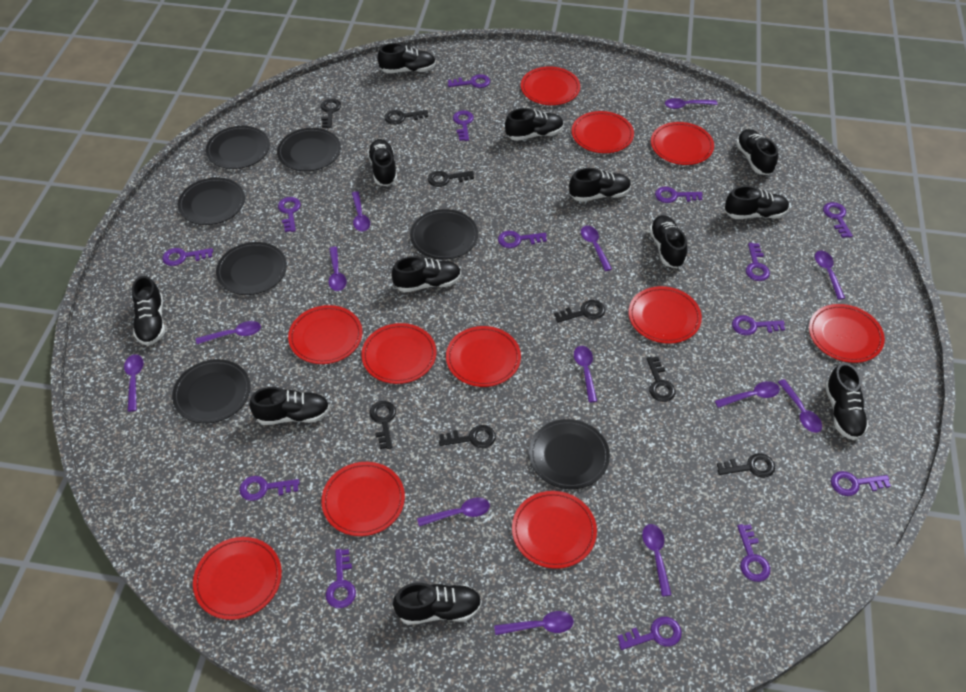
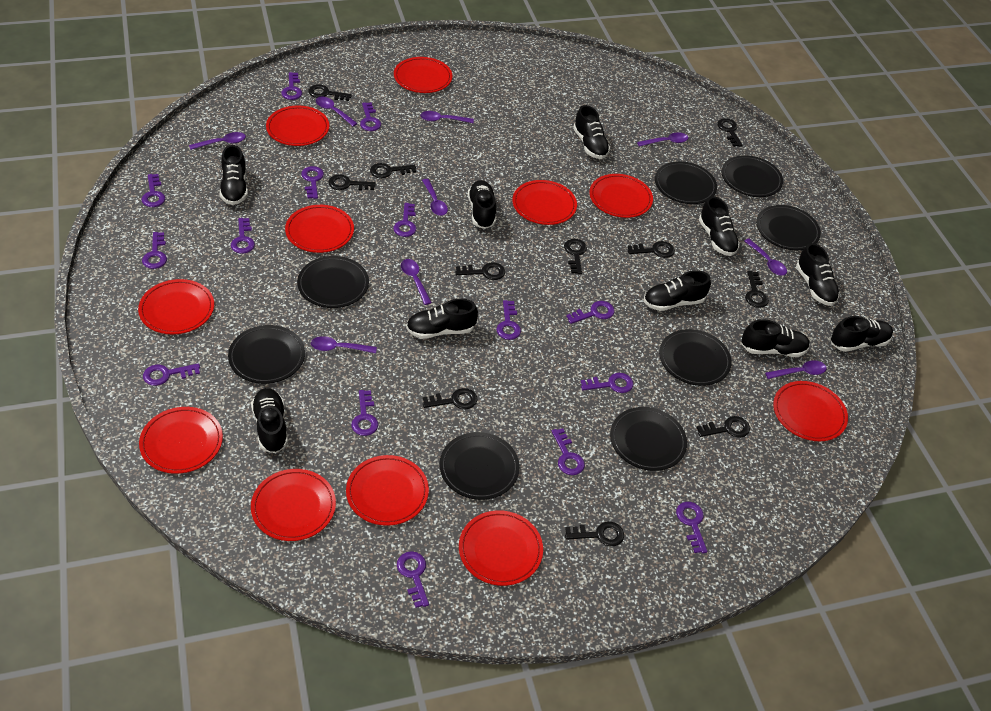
black key: [321,98,341,128] [369,401,396,449] [384,110,428,125] [428,171,474,187] [439,425,496,448] [554,300,605,323] [646,357,676,402] [717,453,775,478] = 8 -> [308,84,352,101] [328,174,376,191] [370,163,416,178] [423,388,477,409] [456,262,505,280] [564,239,587,274] [565,522,624,546] [628,241,675,258] [697,416,750,438] [717,118,743,147] [745,271,769,308] = 11
black plate: [172,359,251,423] [178,177,245,225] [206,126,270,169] [216,242,287,295] [277,128,341,171] [410,209,478,260] [529,419,610,489] = 7 -> [228,325,305,384] [297,256,369,308] [440,432,520,500] [610,407,687,471] [655,161,717,204] [659,329,732,386] [721,155,783,197] [756,205,821,250] = 8
black shoe: [132,276,165,346] [249,387,330,425] [367,139,397,186] [377,43,436,73] [392,256,461,292] [393,583,482,625] [505,108,564,141] [569,168,631,202] [649,215,687,268] [725,186,789,219] [736,129,778,175] [825,363,869,440] = 12 -> [220,145,248,205] [251,388,288,453] [406,299,478,339] [468,180,496,229] [573,105,610,159] [644,271,711,311] [699,196,740,256] [741,319,810,357] [796,243,840,306] [831,316,893,352] = 10
purple key: [162,248,213,266] [239,476,300,501] [278,197,301,232] [326,549,356,608] [448,74,490,88] [453,110,474,141] [498,231,547,248] [617,617,682,650] [655,187,703,203] [732,315,785,335] [737,524,770,582] [746,243,770,281] [823,202,853,238] [831,471,891,496] = 14 -> [142,174,165,207] [142,232,167,269] [143,363,200,386] [231,218,255,254] [281,72,302,100] [301,166,324,199] [351,390,378,436] [360,102,381,131] [393,203,416,237] [397,551,429,608] [496,300,521,340] [552,428,585,475] [566,301,615,324] [581,373,633,393] [676,502,707,553] = 15
purple spoon: [124,354,144,412] [196,321,261,344] [329,247,346,291] [352,191,370,231] [417,497,490,527] [494,611,574,635] [574,346,597,402] [581,226,612,271] [642,524,672,596] [665,98,717,109] [715,381,780,408] [778,379,822,433] [815,251,845,300] = 13 -> [189,132,246,150] [311,336,377,353] [316,96,358,126] [401,259,432,305] [420,111,474,123] [422,179,448,216] [637,132,688,147] [744,239,787,276] [765,360,827,379] = 9

